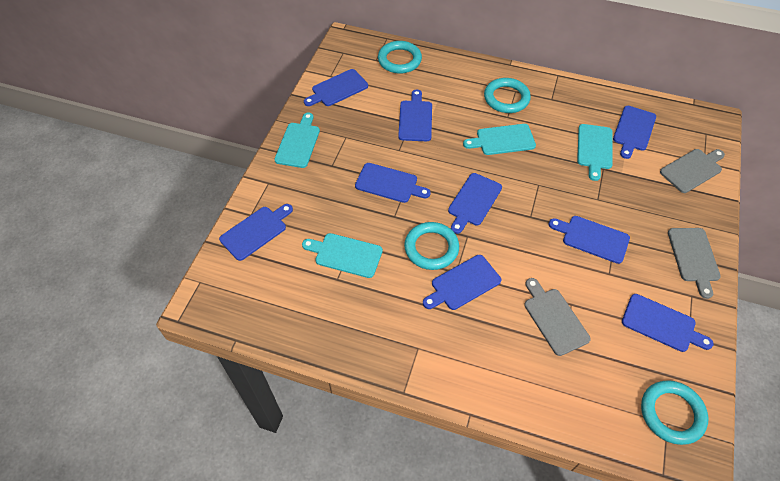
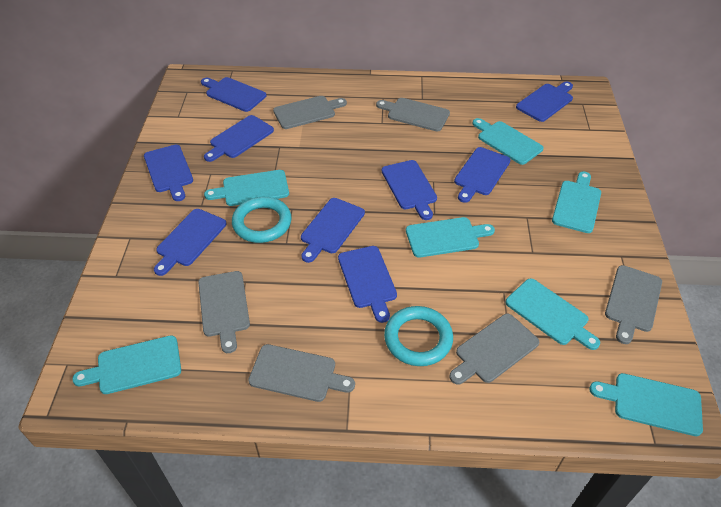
grey cutting board: [524,278,591,356] [660,149,725,193] [668,228,721,299] = 3 -> [198,271,250,353] [248,344,355,402] [273,96,347,129] [376,98,450,132] [449,314,539,385] [605,265,662,344] = 6
turquoise cutting board: [274,113,320,168] [302,233,383,278] [463,124,536,155] [577,124,613,181] = 4 -> [72,335,181,394] [204,170,289,206] [406,217,495,258] [472,118,544,165] [505,278,600,350] [552,171,601,233] [589,373,703,436] = 7
turquoise ring: [378,41,422,74] [404,222,459,270] [484,78,531,113] [641,380,709,445] = 4 -> [232,197,292,243] [384,306,453,366] = 2

